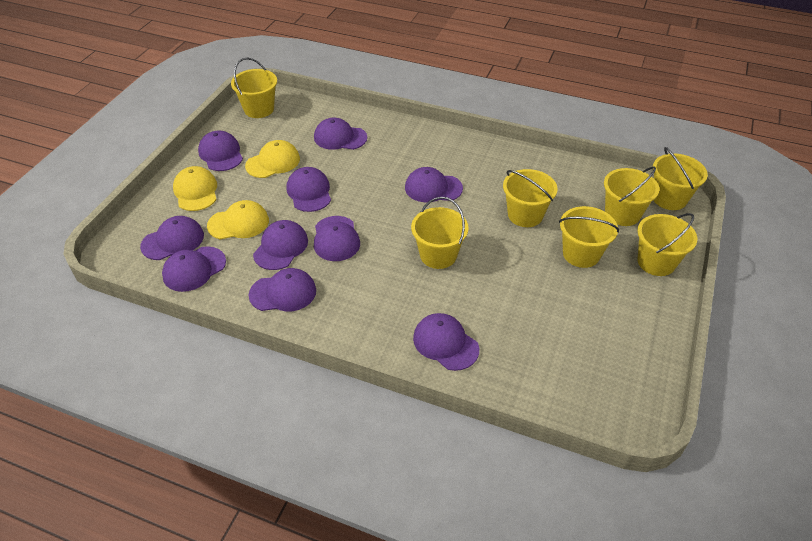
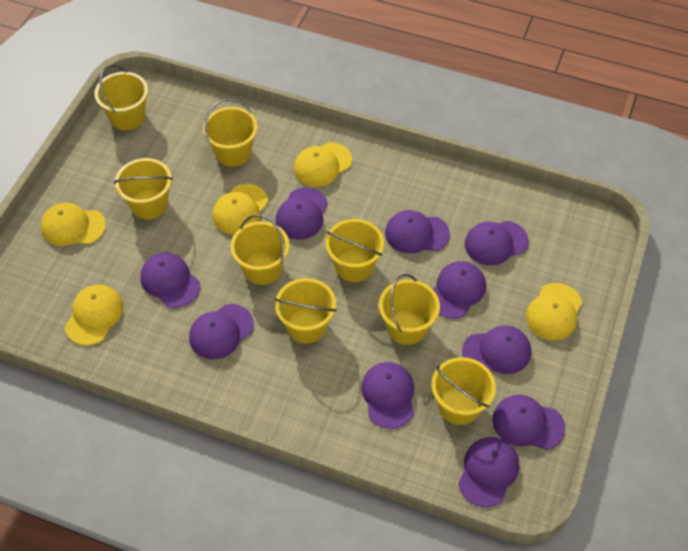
yellow bucket: [231,58,277,118] [411,197,469,269] [503,169,558,227] [559,206,619,268] [604,167,659,226] [637,213,697,276] [653,147,708,210] = 7 -> [94,65,148,130] [114,158,173,219] [203,98,258,166] [230,214,290,285] [274,278,337,343] [325,219,384,282] [379,274,440,345] [432,357,496,425] = 8
yellow cap: [173,166,217,211] [207,200,269,240] [245,140,300,178] = 3 -> [41,203,106,246] [65,285,124,345] [212,184,268,234] [294,143,352,187] [526,283,582,341] = 5

